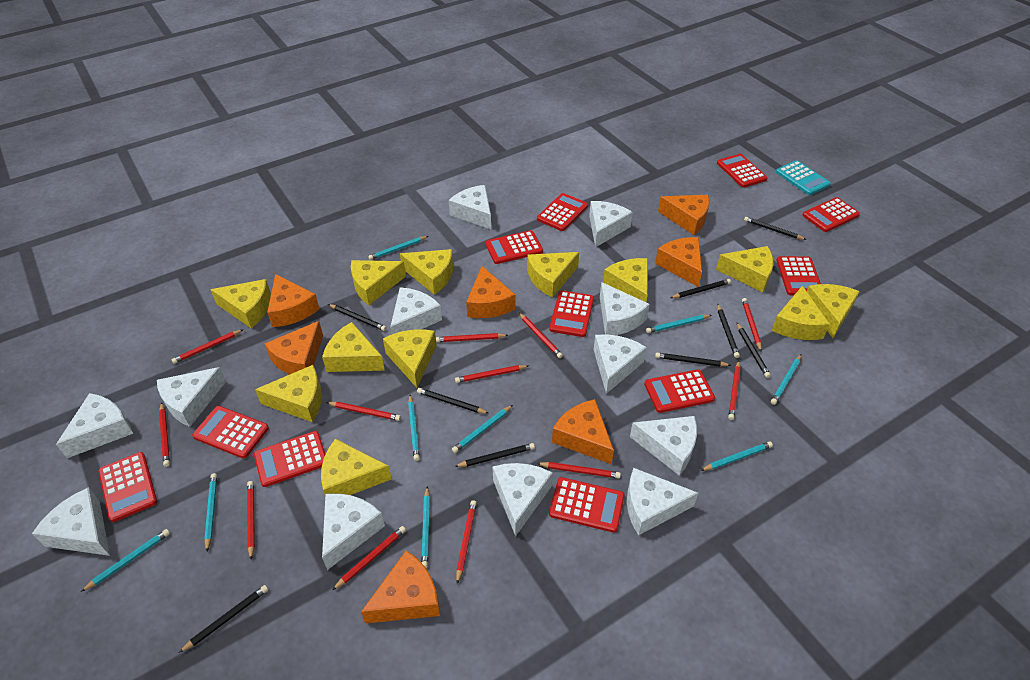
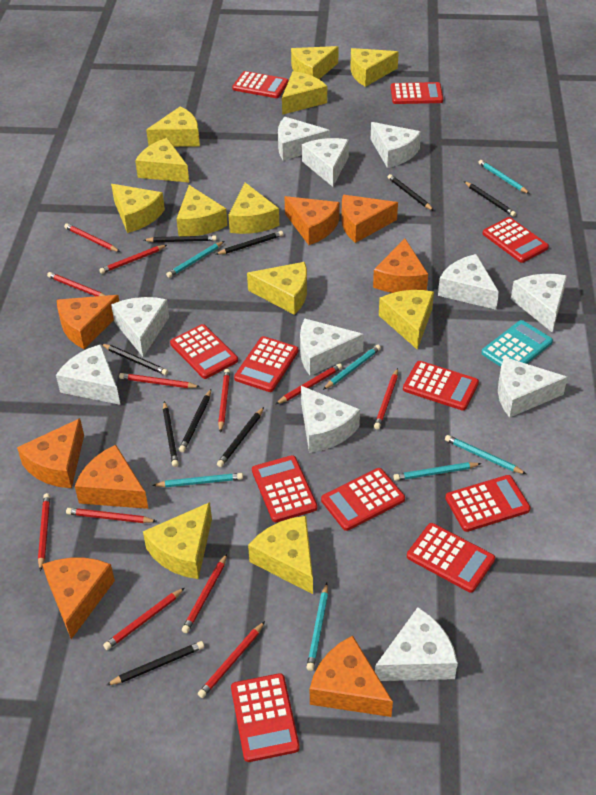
orange cheese: [265,321,323,375] [267,274,320,327] [361,550,440,624] [466,266,515,318] [552,399,614,464] [655,237,702,287] [658,195,709,235] = 7 -> [17,418,84,488] [42,558,115,639] [57,295,119,349] [75,445,148,509] [284,196,340,245] [310,636,393,717] [341,195,398,243] [373,239,428,293] = 8
turquoise pencil: [81,529,170,592] [204,473,217,551] [368,236,428,260] [408,395,420,461] [421,486,430,568] [452,405,513,453] [646,315,711,333] [700,441,773,471] [771,354,802,405] = 9 -> [152,473,243,487] [166,241,224,278] [306,583,328,671] [323,345,381,390] [393,462,482,481] [445,435,526,474] [478,160,530,194] = 7
white cheese: [32,487,110,556] [56,393,133,458] [157,367,226,427] [322,493,385,570] [390,287,442,334] [449,185,491,229] [492,463,553,537] [589,201,633,247] [594,334,647,394] [600,282,650,335] [627,468,699,536] [630,416,697,476] = 12 -> [56,344,120,405] [111,297,169,357] [278,117,330,161] [300,318,364,376] [301,386,360,453] [302,138,349,187] [371,122,421,168] [375,607,458,681] [438,254,499,310] [498,357,568,418] [511,274,567,333] = 11

